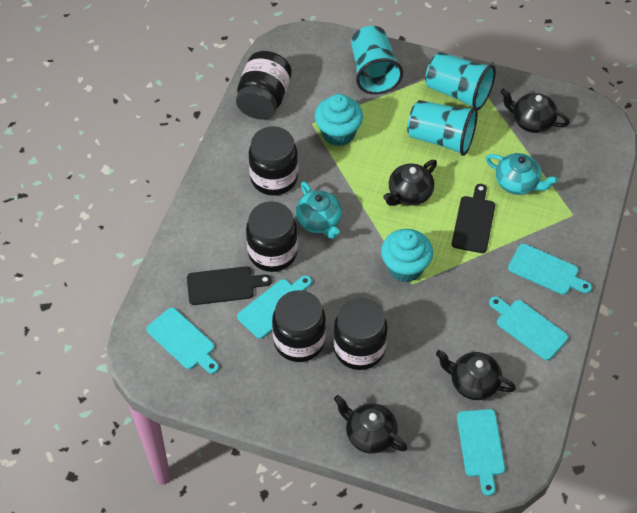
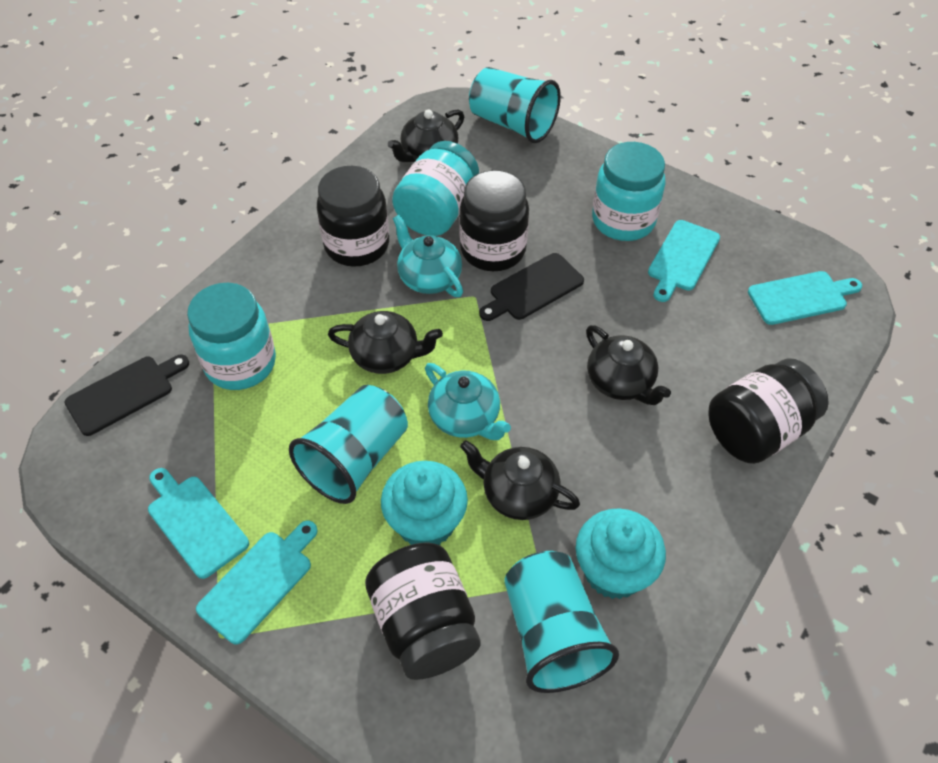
black jar: [236,51,292,119] [246,201,298,272] [249,126,298,196] [272,290,326,362] [333,298,388,370] = 5 -> [317,166,389,267] [365,543,481,680] [459,170,529,271] [708,358,829,464] = 4
turquoise cutting board: [146,307,219,374] [237,275,312,339] [457,409,505,496] [489,296,568,360] [508,244,592,295] = 5 -> [148,468,249,579] [196,520,318,644] [648,220,720,302] [748,271,862,325] = 4
turquoise jar: none = 0 -> [187,283,276,390] [392,141,479,236] [592,142,666,241] = 3

